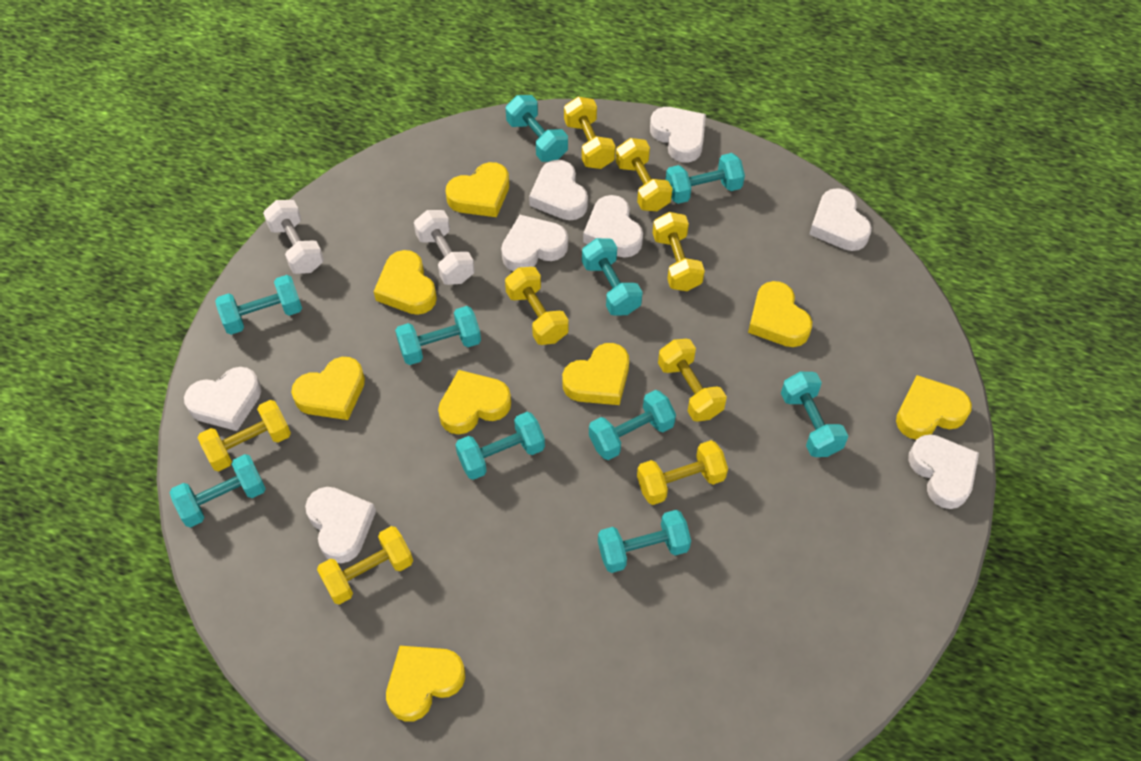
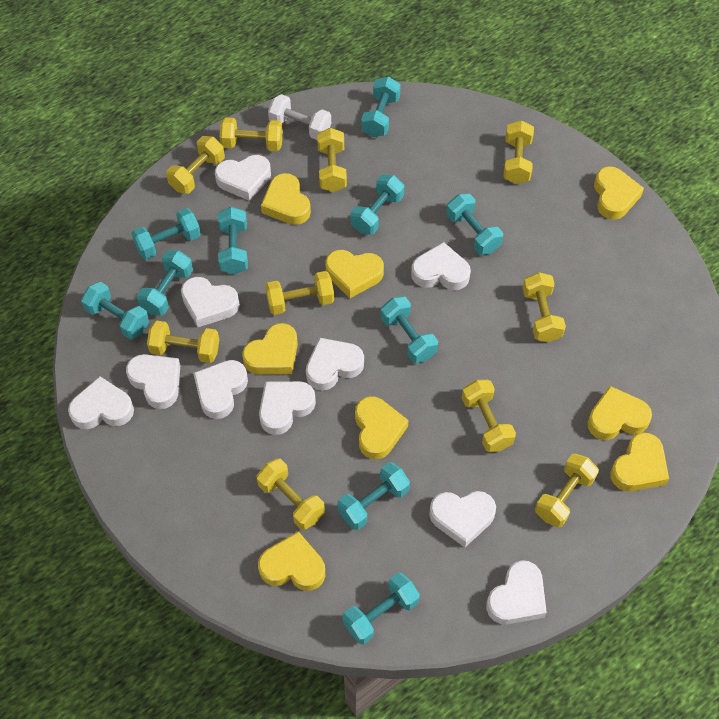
white dumbbell: [263,200,324,274] [414,210,475,285] = 2 -> [268,94,331,140] = 1
white heart: [184,367,261,431] [305,487,376,563] [501,215,568,271] [529,160,588,220] [583,195,643,258] [650,107,706,163] [809,188,872,251] [908,434,979,509] = 8 -> [68,376,134,429] [126,354,180,409] [181,277,240,327] [193,360,248,419] [215,155,271,201] [259,381,316,435] [306,338,364,391] [411,242,471,290] [429,491,496,548] [486,560,547,624] = 10
yellow dumbbell: [198,400,291,471] [317,526,413,605] [505,267,569,345] [564,97,616,169] [616,138,673,211] [637,440,728,505] [653,212,705,291] [658,339,727,422] = 8 -> [147,320,219,363] [166,136,225,194] [220,117,283,151] [257,459,325,530] [265,271,334,315] [317,128,347,192] [462,380,516,452] [503,120,534,184] [522,272,566,342] [535,454,599,527] = 10

